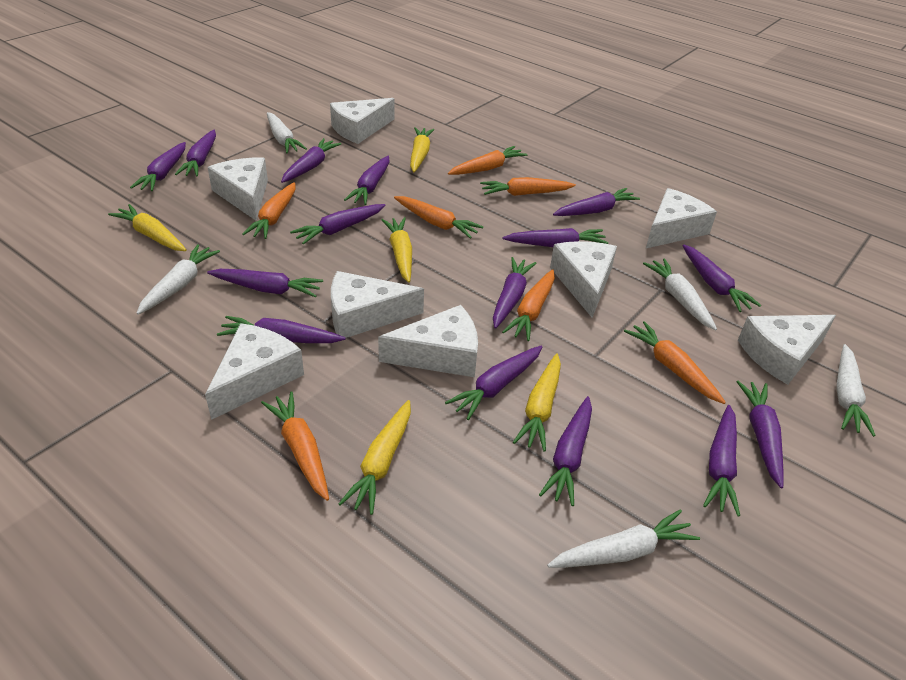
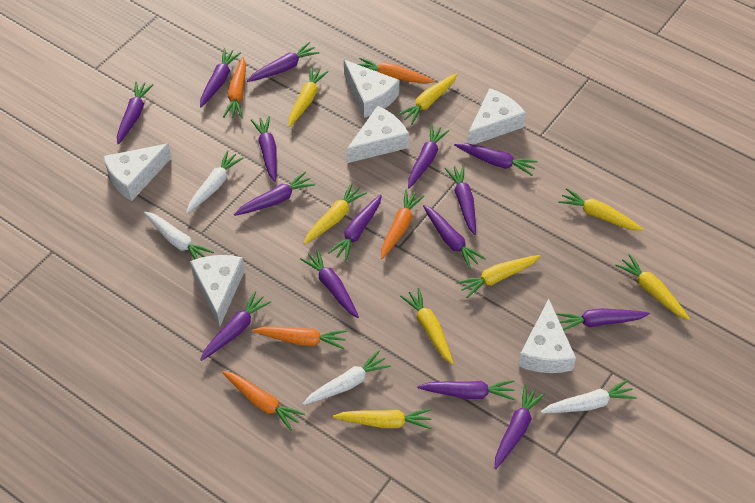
orange carrot: [242,182,295,239] [261,391,329,501] [394,196,483,239] [448,146,527,175] [480,177,576,196] [502,269,555,341] [624,321,726,404] = 7 -> [222,371,305,431] [223,57,246,118] [252,327,347,349] [358,58,434,84] [381,189,424,259] = 5
white carrot: [136,244,220,315] [267,112,307,154] [547,509,700,568] [643,258,717,330] [836,344,876,437] = 5 -> [144,212,214,259] [186,150,244,214] [303,350,391,405] [541,379,637,413] = 4
white cheese: [205,323,304,420] [208,157,268,221] [330,98,395,144] [331,271,424,338] [378,305,478,377] [550,241,617,318] [646,188,717,248] [738,315,836,385] = 8 -> [103,144,172,201] [190,255,245,326] [344,60,399,118] [347,106,409,163] [467,88,526,145] [518,299,576,373] = 6
yellow carrot: [108,204,187,251] [339,400,411,515] [381,217,412,283] [410,127,434,172] [513,353,561,452] = 5 -> [288,66,329,127] [303,183,367,245] [333,409,432,429] [397,73,457,125] [400,288,454,365] [457,255,540,298] [558,188,644,231] [615,254,690,320] = 8

